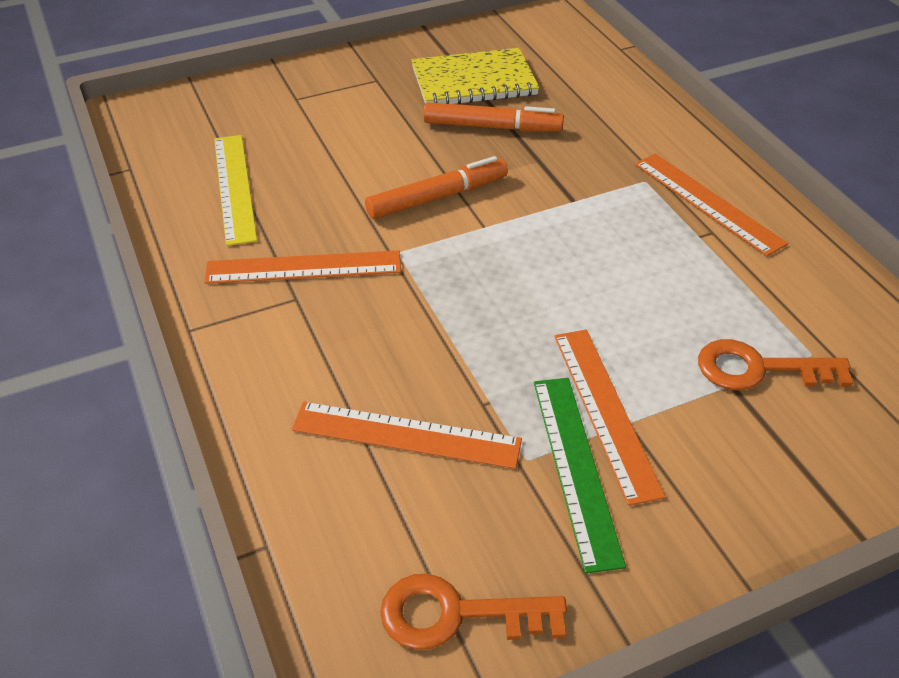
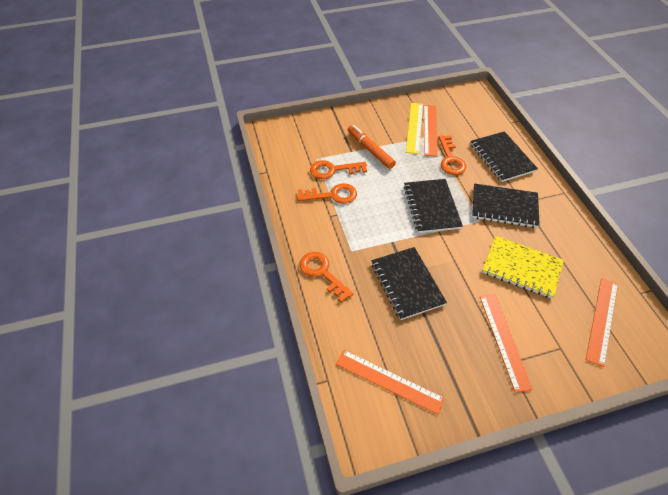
black notebook: none = 0 -> [371,247,447,320] [404,179,463,233] [471,131,538,182] [472,184,540,228] = 4
green ruler: [534,378,626,573] = 1 -> none = 0
orange key: [380,574,567,650] [698,339,853,390] = 2 -> [297,183,357,204] [300,252,353,303] [310,160,367,179] [438,135,466,175] = 4
orange marker: [365,156,508,219] [423,102,564,131] = 2 -> [348,125,396,169] = 1

